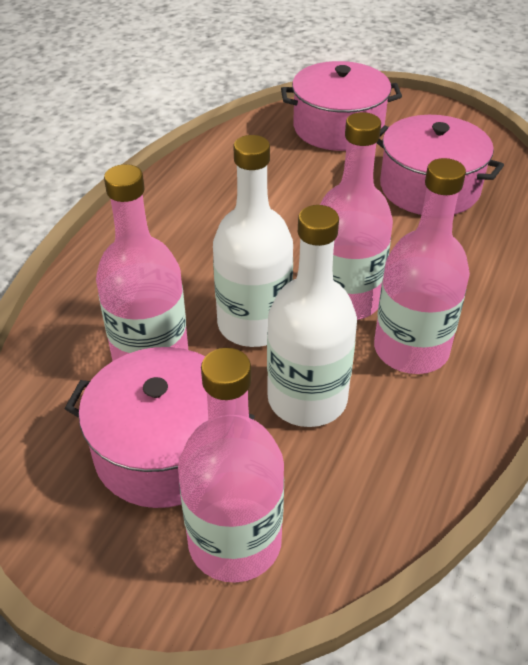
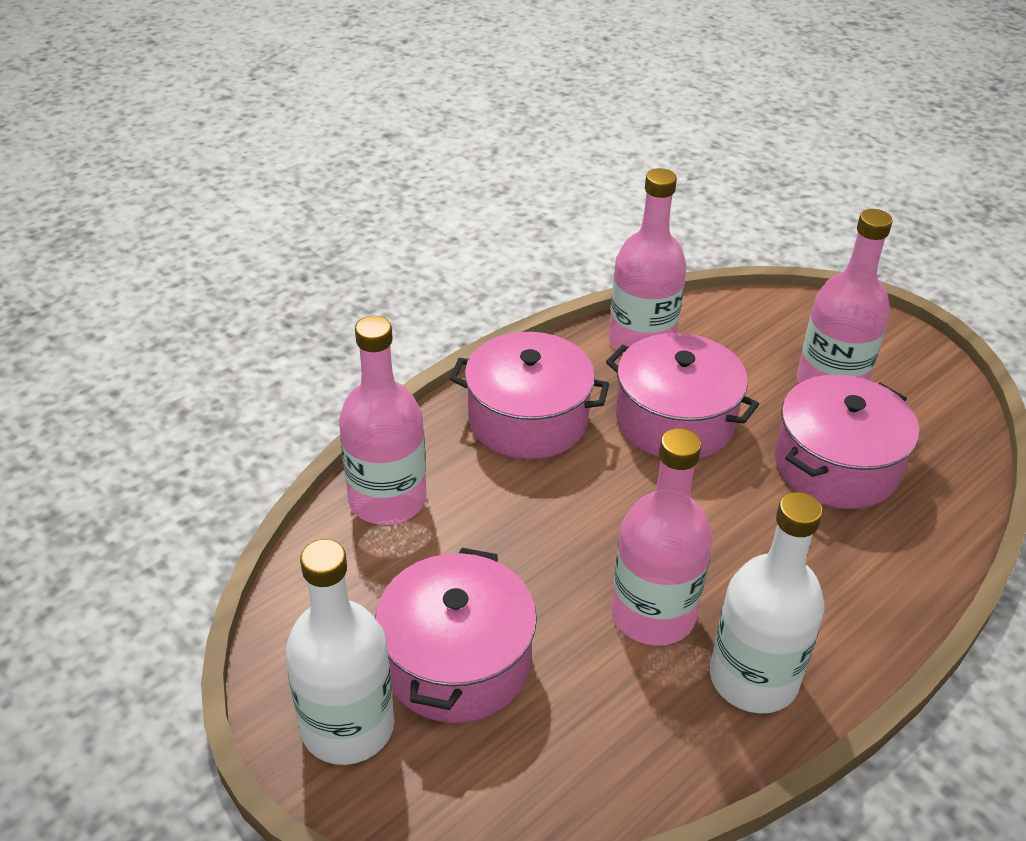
pink pot: [65,347,255,508] [281,61,402,151] [376,115,504,215] = 3 -> [375,548,537,723] [450,332,609,460] [606,333,759,459] [775,375,919,509] = 4

